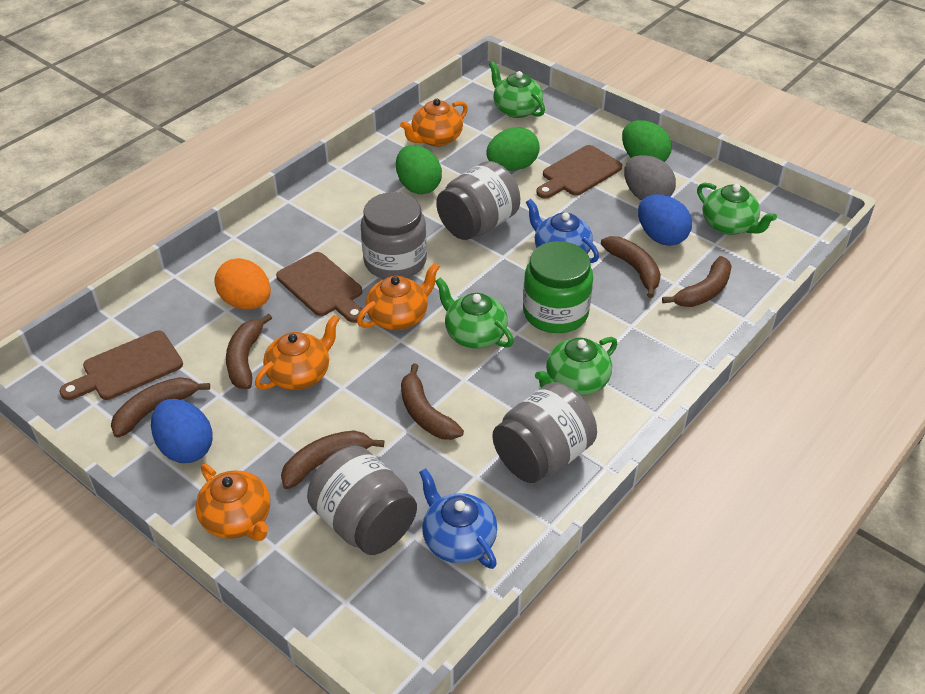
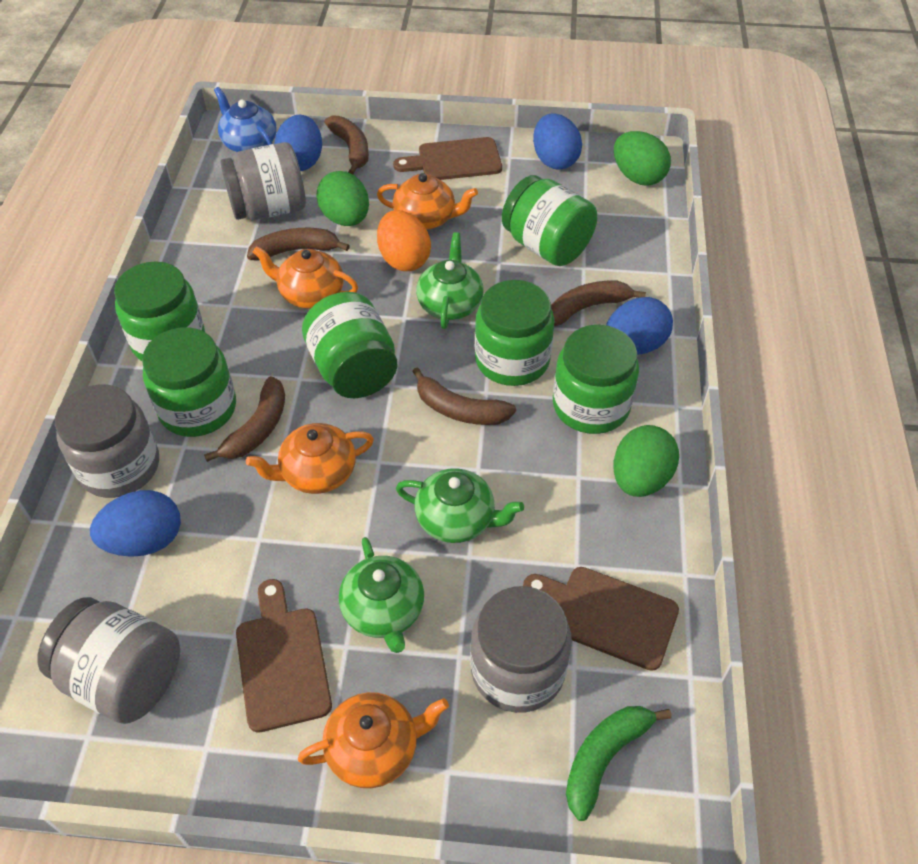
blue egg: [151,399,213,463] [638,194,692,246] = 2 -> [90,490,181,557] [274,115,322,171] [533,113,582,170] [606,297,673,355] = 4
blue teapot: [419,468,497,569] [526,199,599,263] = 2 -> [214,87,277,152] = 1
brown banana: [111,377,210,438] [226,314,272,389] [281,430,384,489] [401,363,464,440] [601,236,661,298] [662,256,732,307] = 6 -> [204,376,285,462] [247,228,350,261] [324,116,369,175] [412,367,516,425] [551,281,646,326] = 5
green banana: none = 0 -> [566,706,672,821] = 1
green jar: [523,241,593,333] = 1 -> [114,261,205,361] [142,327,236,437] [302,292,397,398] [475,280,554,386] [502,175,597,266] [553,325,639,434] = 6
green teapot: [435,277,514,348] [489,61,545,118] [535,337,617,396] [697,183,777,235] = 4 -> [339,537,424,653] [396,468,524,543] [416,232,484,329] = 3
grey egg: [624,155,676,200] = 1 -> none = 0

